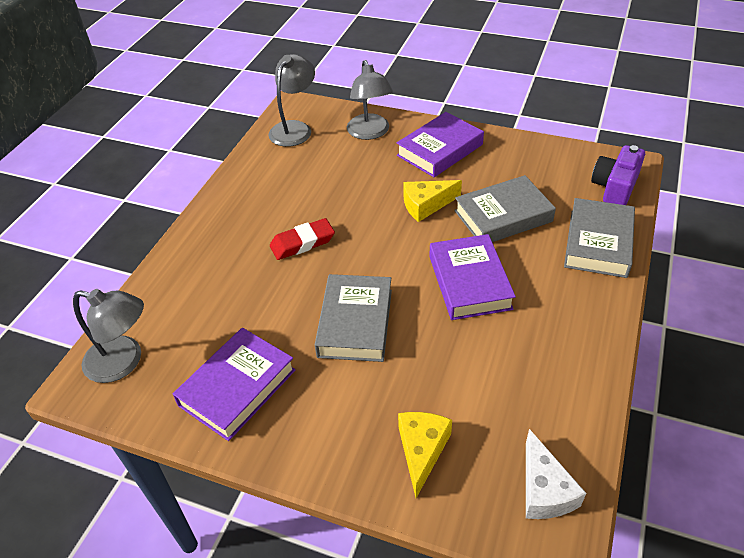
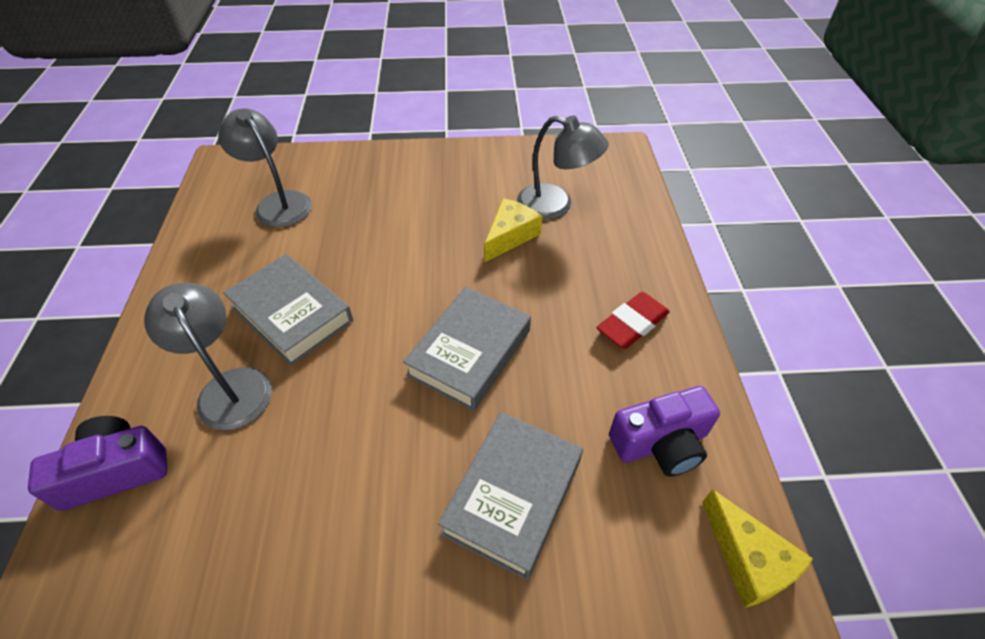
purple book: [173,328,296,441] [396,112,484,177] [429,234,516,320] = 3 -> none = 0
purple camera: [591,145,645,205] = 1 -> [28,416,167,511] [609,386,720,477] = 2
white cheese: [526,429,586,519] = 1 -> none = 0

